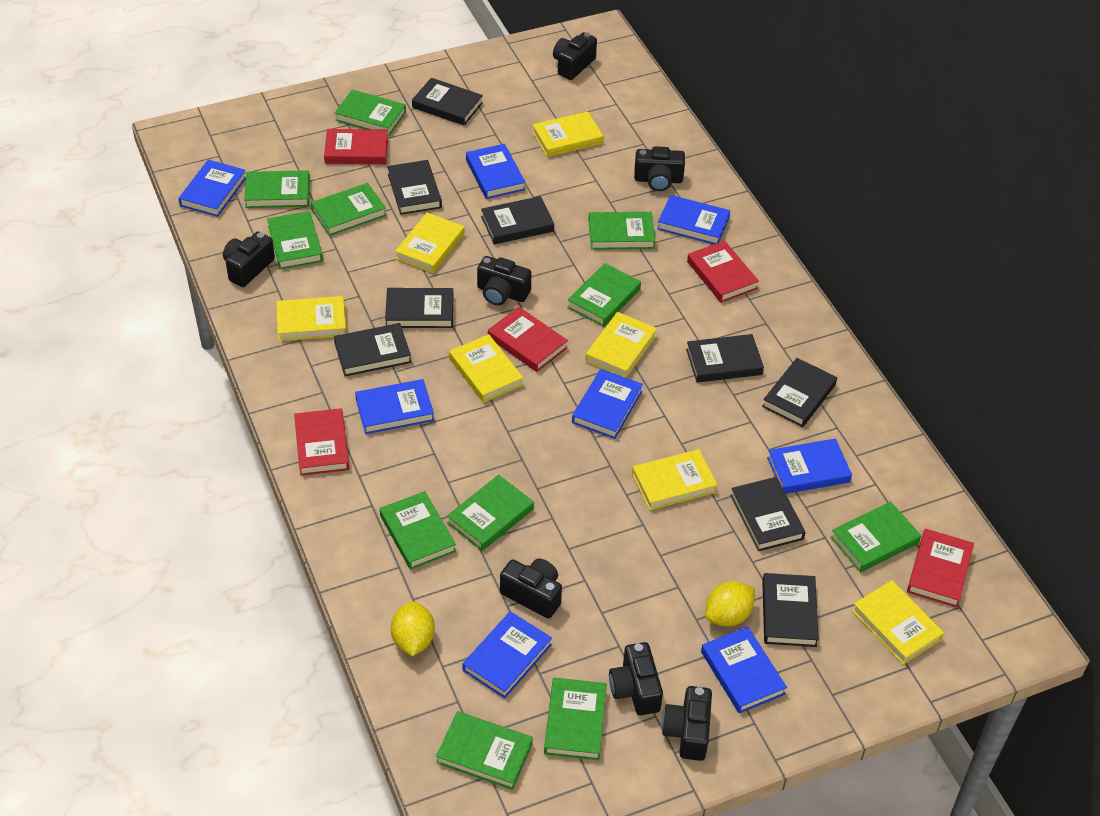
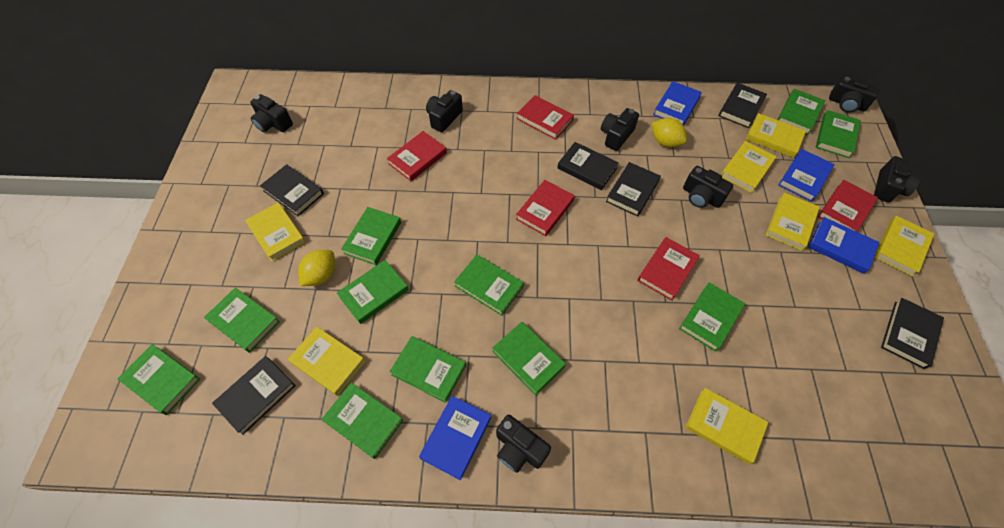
black book: [334,323,411,376] [385,288,453,328] [387,160,442,215] [412,78,483,125] [481,196,554,244] [686,334,764,383] [730,477,806,551] [762,358,837,427] [762,573,819,647] = 9 -> [212,356,296,435] [260,164,324,216] [557,142,619,190] [606,162,661,217] [718,83,767,128] [881,298,944,369] = 6
blue book: [179,160,246,217] [355,379,434,434] [463,611,552,698] [466,144,525,199] [572,369,643,439] [657,195,730,244] [701,627,787,713] [767,438,852,494] = 8 -> [419,396,491,480] [653,81,702,126] [779,149,834,202] [808,217,880,274] = 4

